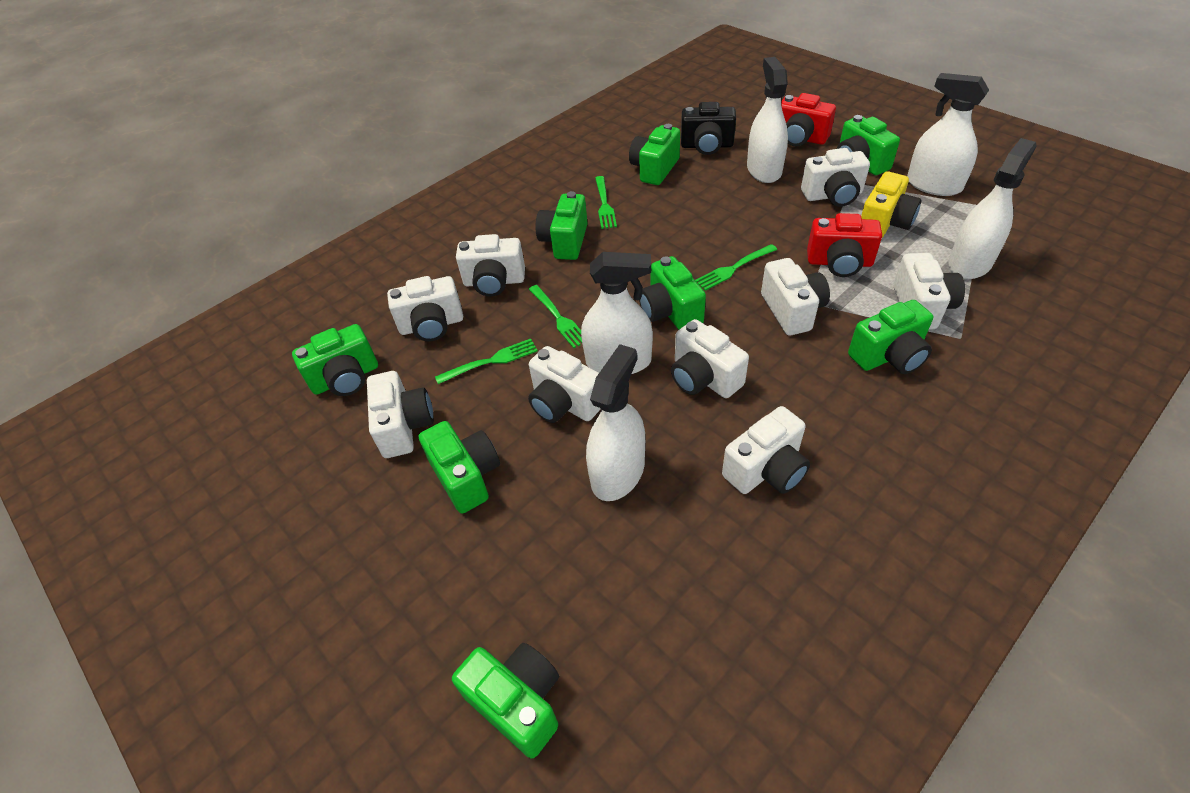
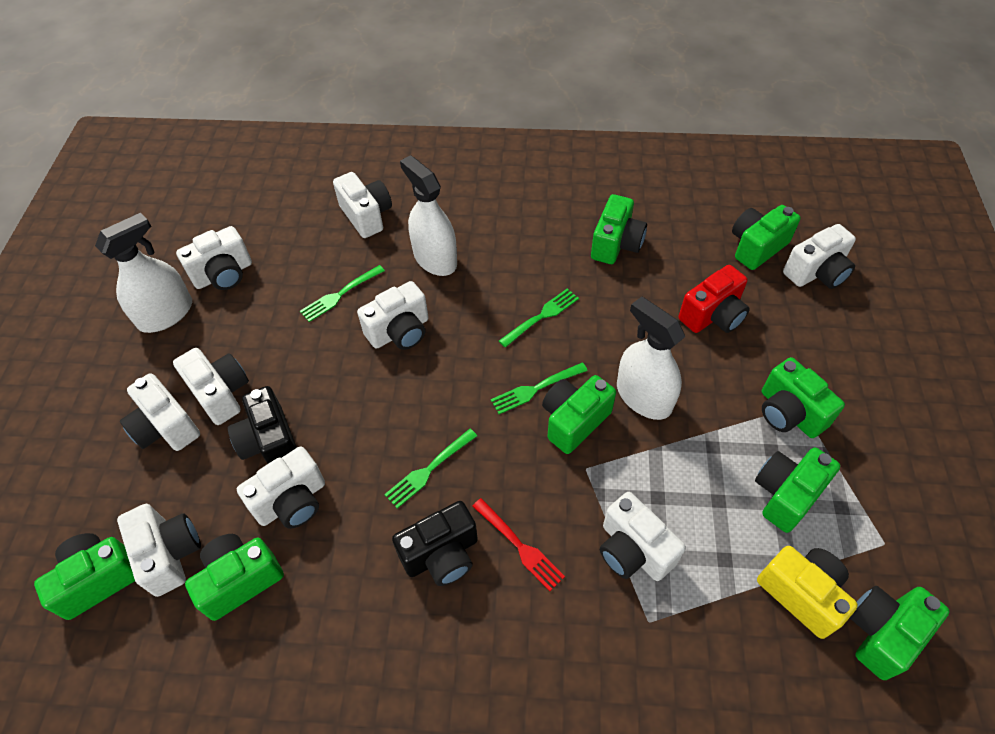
black camera: [681,102,736,155] = 1 -> [228,386,297,464] [392,501,478,586] = 2
red camera: [781,93,836,147] [807,213,882,277] = 2 -> [678,265,750,333] = 1
red fork: none = 0 -> [472,498,565,591] = 1
white spray bottle: [581,252,653,374] [586,344,645,501] [747,57,788,183] [907,73,989,196] [949,138,1037,279] = 5 -> [95,213,192,333] [400,155,457,276] [617,297,685,420] = 3

